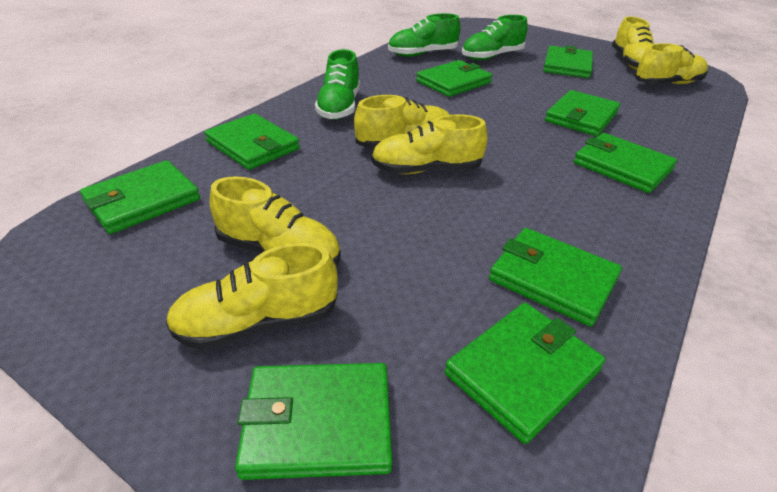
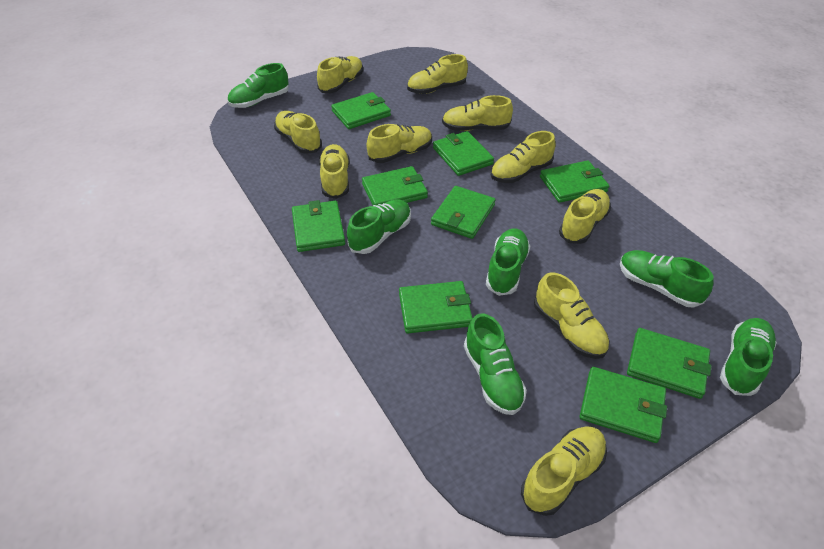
green shoe: [315,49,360,120] [388,13,461,57] [462,15,528,60] = 3 -> [228,63,289,108] [347,199,411,254] [464,313,527,415] [486,228,530,296] [620,250,714,308] [720,318,777,396] = 6
yellow shoe: [166,243,337,350] [210,176,341,265] [354,95,450,149] [371,114,487,174] [612,16,654,70] [634,43,708,85] = 6 -> [274,111,322,154] [317,56,363,93] [319,144,349,199] [367,124,432,163] [407,54,468,94] [442,95,513,131] [491,131,555,183] [521,426,607,516] [534,272,609,359] [559,189,611,244] = 10

